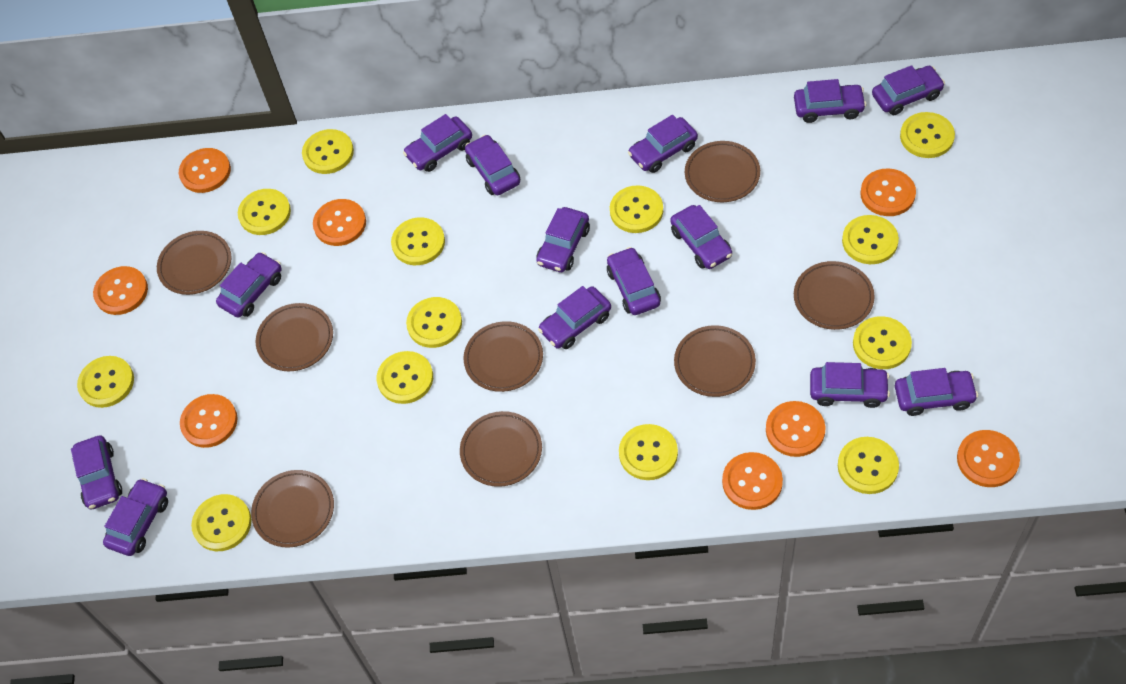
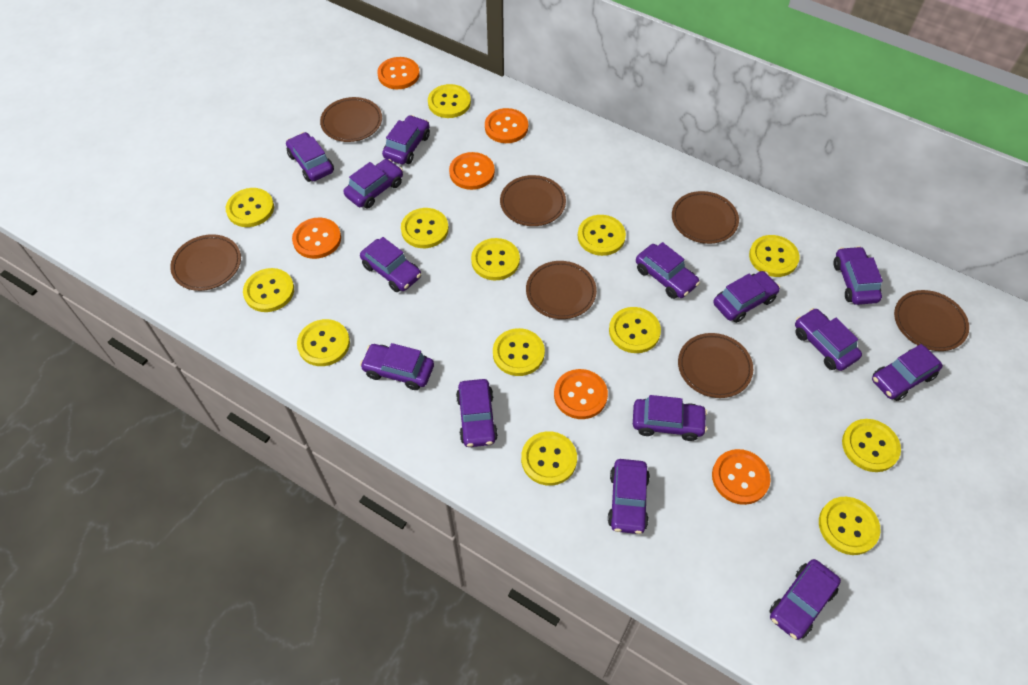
brown plate: [157,231,232,295] [251,470,334,547] [256,303,333,371] [460,411,542,487] [464,321,543,392] [674,325,756,397] [685,141,760,202] [794,261,875,330] = 8 -> [170,234,241,291] [320,97,382,142] [500,175,566,226] [526,261,597,319] [672,191,739,244] [678,333,753,398] [894,290,969,351] = 7
orange button: [93,266,148,315] [179,148,231,193] [180,394,238,448] [313,199,366,246] [722,452,783,510] [766,401,826,457] [860,169,916,216] [957,430,1020,487] = 8 -> [292,218,341,259] [377,57,420,89] [449,152,495,190] [485,108,528,143] [554,369,608,419] [712,449,771,505] = 6

